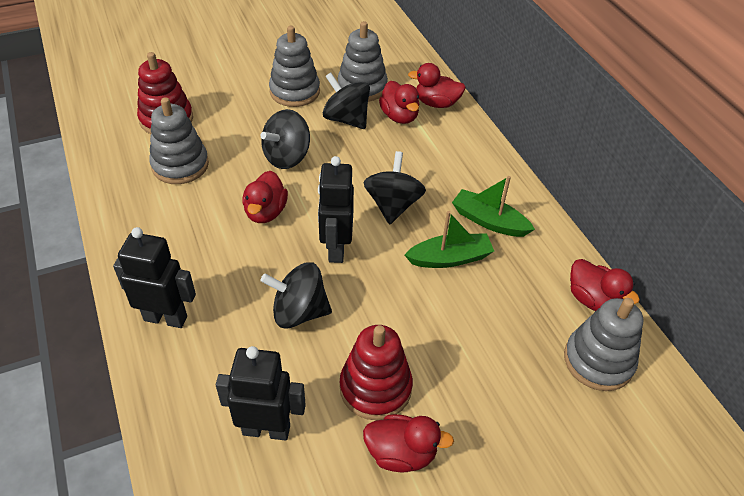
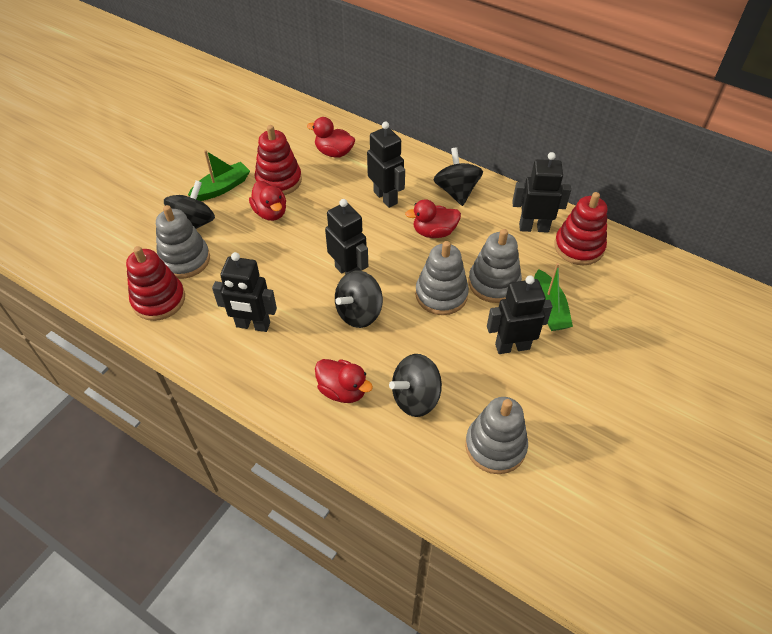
black robot: [113,227,196,328] [216,346,306,441] [318,156,354,263] = 3 -> [212,252,277,332] [325,199,368,275] [367,122,405,208] [487,275,553,354] [512,152,571,233] = 5
red duck: [242,171,288,223] [363,414,454,473] [379,81,419,124] [408,63,466,108] [570,259,640,311] = 5 -> [249,181,286,221] [307,117,355,158] [315,359,373,403] [405,199,461,238] = 4
red stacking toy: [137,52,193,134] [340,325,413,420] = 2 -> [126,246,185,321] [255,125,302,195] [554,192,607,265] = 3

